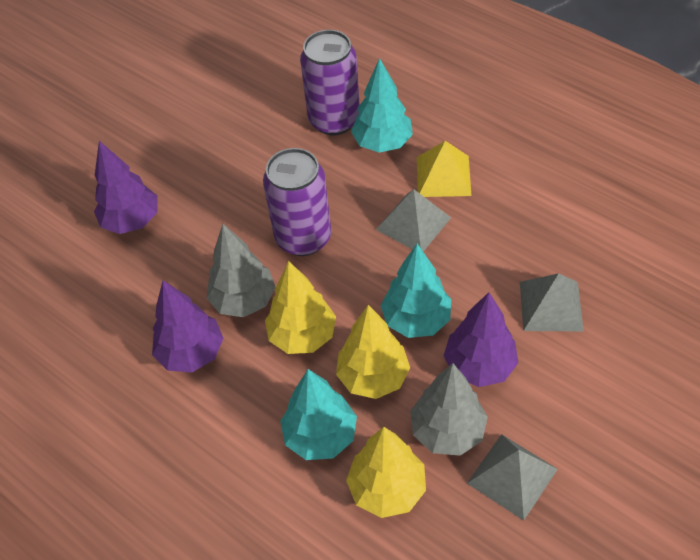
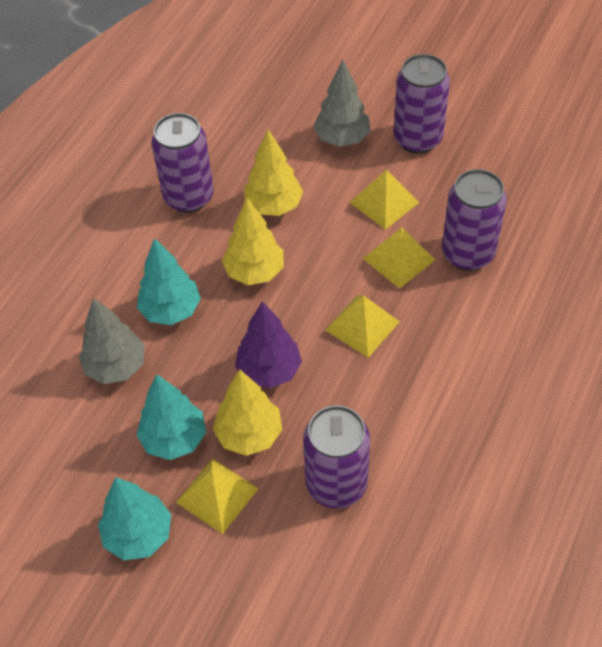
grey pyramid: [376,189,451,252] [467,434,558,521] [520,273,584,331] = 3 -> none = 0
purple can: [263,148,331,256] [300,30,360,135] = 2 -> [151,113,214,213] [303,405,370,509] [393,54,450,153] [442,169,507,271] = 4
purple tree: [94,141,158,234] [152,281,224,372] [444,292,518,387] = 3 -> [235,301,302,389] = 1
yellow pyramid: [417,141,472,197] = 1 -> [176,458,259,534] [325,295,400,358] [349,169,420,230] [363,227,435,289] = 4

